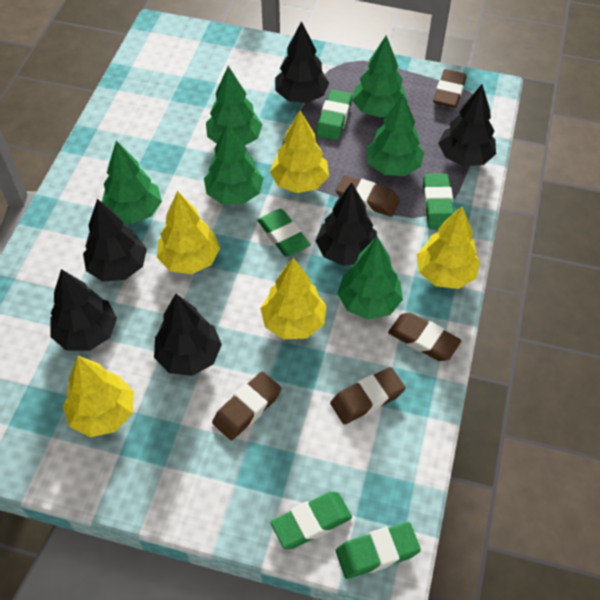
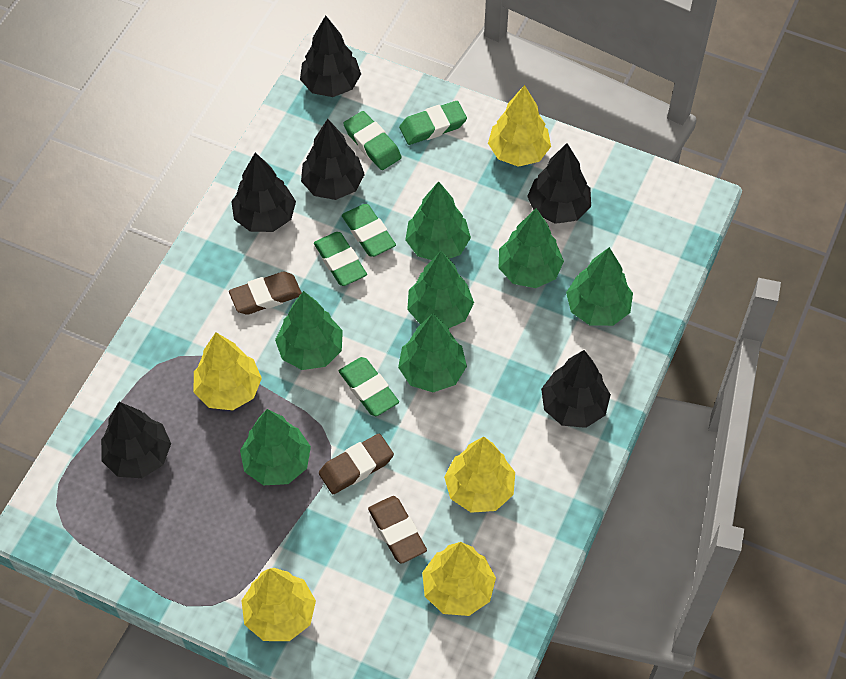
brown eraser: [212,371,282,440] [330,367,406,424] [336,175,400,217] [388,313,461,361] [433,69,467,108] = 5 -> [229,272,302,315] [319,434,394,494] [368,496,427,564] = 3
green tree: [102,141,162,224] [204,122,264,204] [206,66,263,145] [337,236,403,320] [352,35,408,117] [366,94,424,176] = 6 -> [240,409,311,485] [275,291,343,370] [398,313,467,392] [405,181,471,260] [407,251,474,328] [499,208,564,288] [566,247,633,326] = 7

